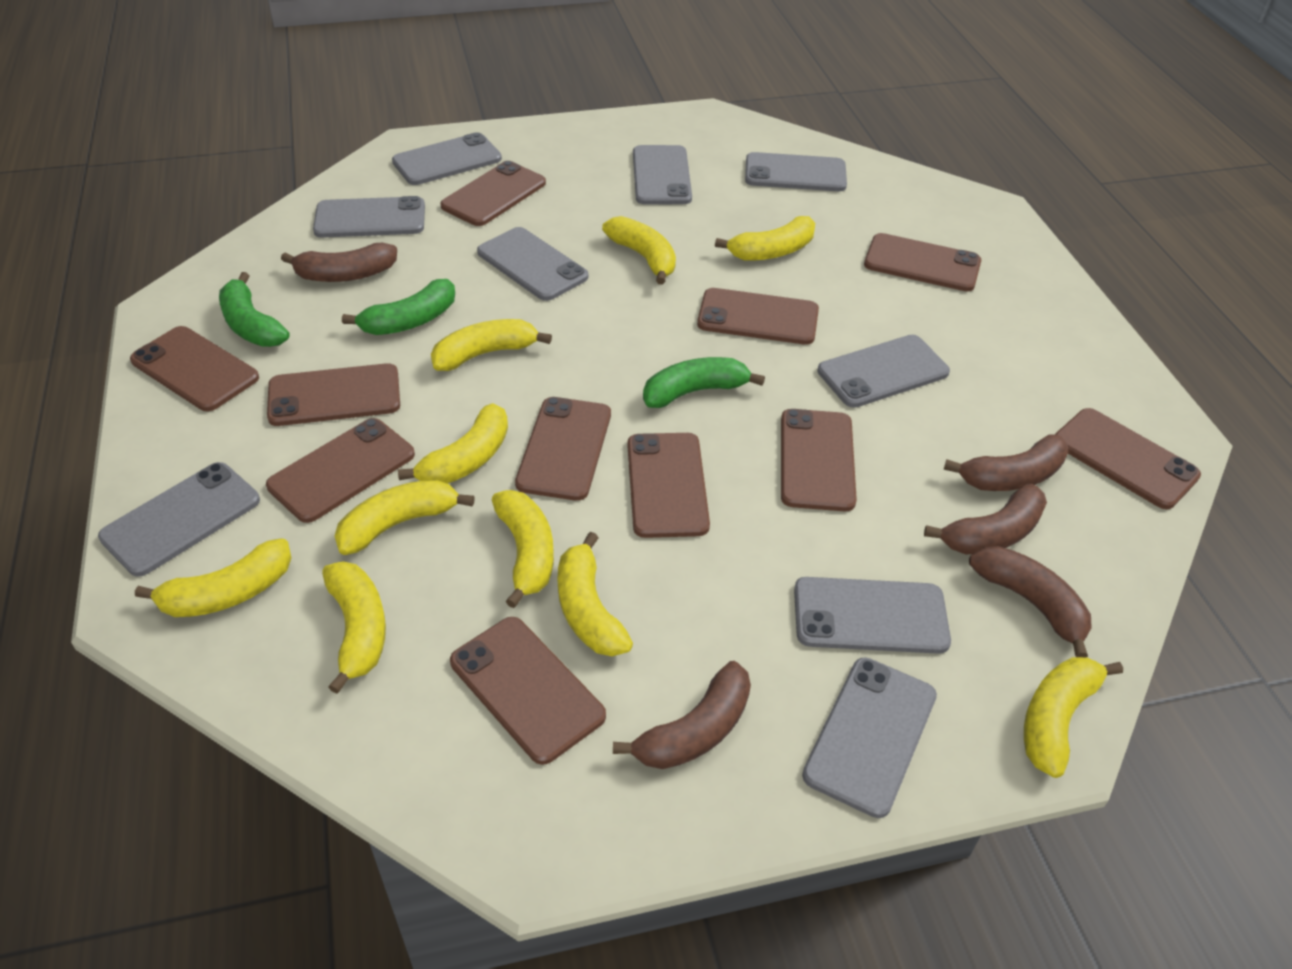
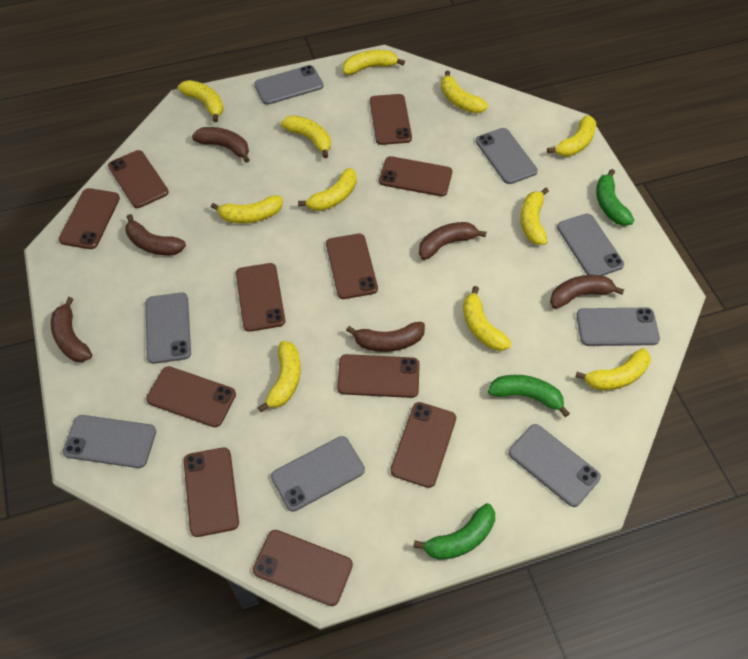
brown banana: [281,243,397,282] [613,661,751,769] [924,484,1047,554] [943,434,1068,491] [969,546,1092,657] = 5 -> [51,297,92,362] [125,214,186,255] [192,127,249,163] [346,322,425,352] [419,222,487,260] [550,275,624,309] = 6
grey phone: [98,462,260,577] [313,196,425,238] [392,132,502,185] [477,227,589,301] [633,145,692,204] [745,152,847,191] [794,577,951,654] [802,657,937,818] [817,335,950,408] = 9 -> [63,415,156,468] [146,293,191,364] [254,65,323,105] [271,436,365,512] [476,128,538,184] [508,424,601,507] [557,214,624,276] [576,308,660,346] = 8
yellow banana: [135,538,292,617] [322,561,386,694] [335,480,475,555] [398,403,508,484] [431,319,552,371] [492,490,554,608] [557,532,633,656] [602,216,676,285] [715,216,815,261] [1024,657,1123,778] = 10 -> [178,80,224,122] [211,195,282,223] [258,341,301,412] [281,115,331,158] [298,168,357,211] [343,50,405,75] [441,70,488,113] [463,286,511,351] [521,188,549,245] [547,115,596,157] [576,348,651,390] = 11

